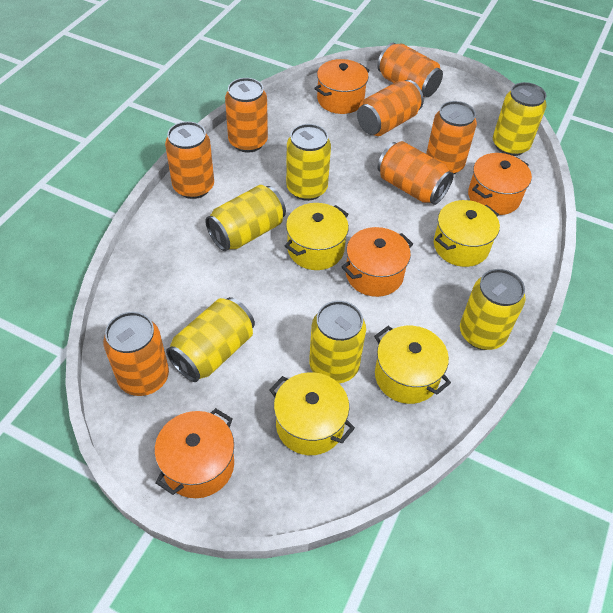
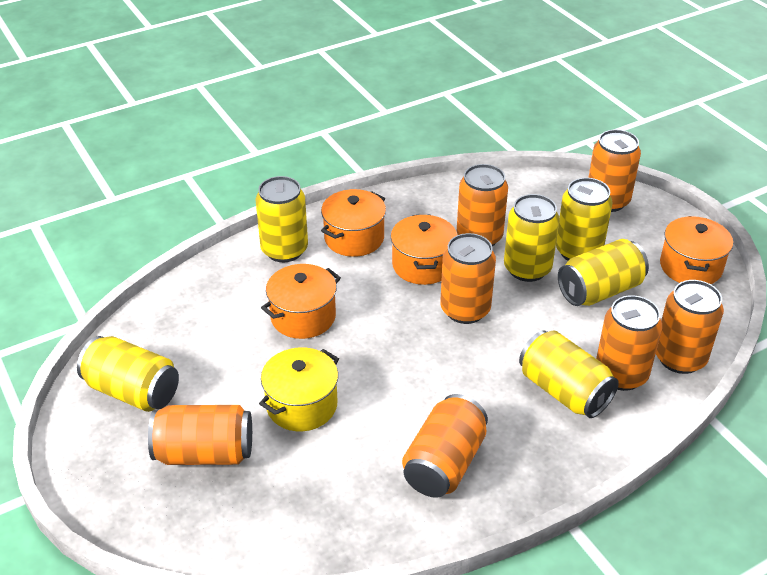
yellow pot: [269,372,355,455] [285,203,349,270] [374,326,451,404] [434,200,500,267] = 4 -> [259,347,339,431] = 1

